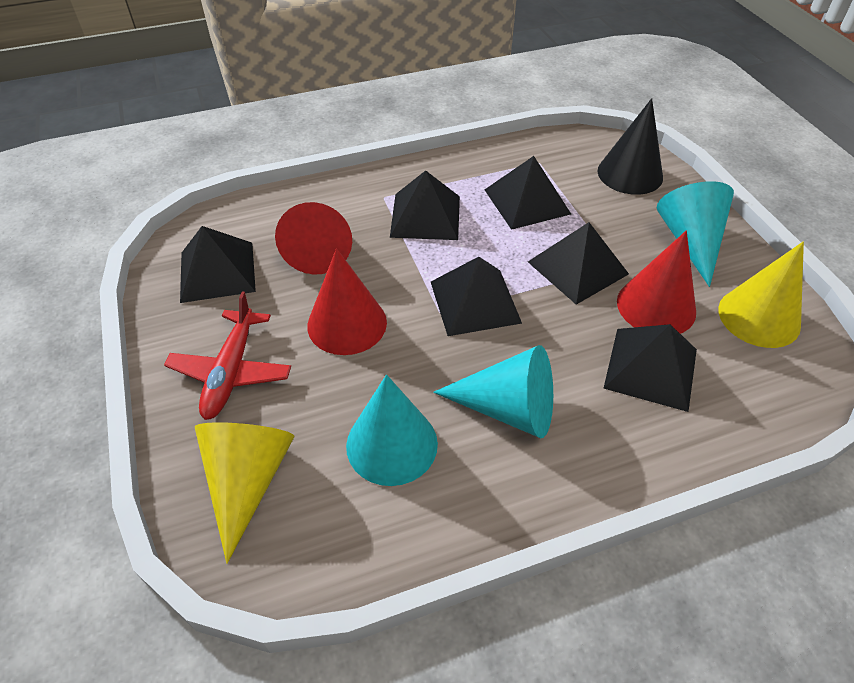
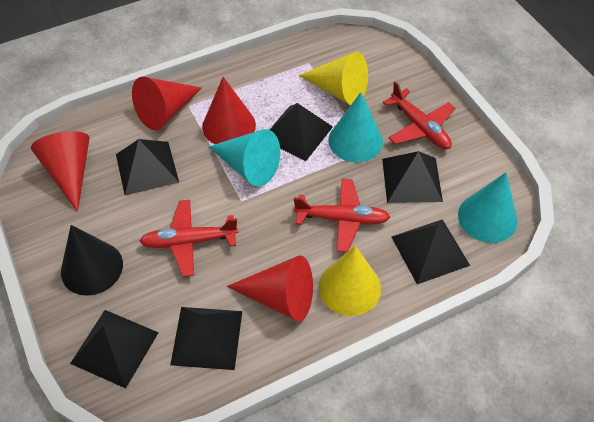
red cone: [275,202,352,275] [307,248,387,355] [617,230,696,334] = 3 -> [31,131,90,212] [132,76,202,130] [202,77,256,144] [227,255,313,321] = 4
red plane: [164,292,291,420] = 1 -> [140,200,239,277] [294,179,390,253] [383,81,455,149] = 3

